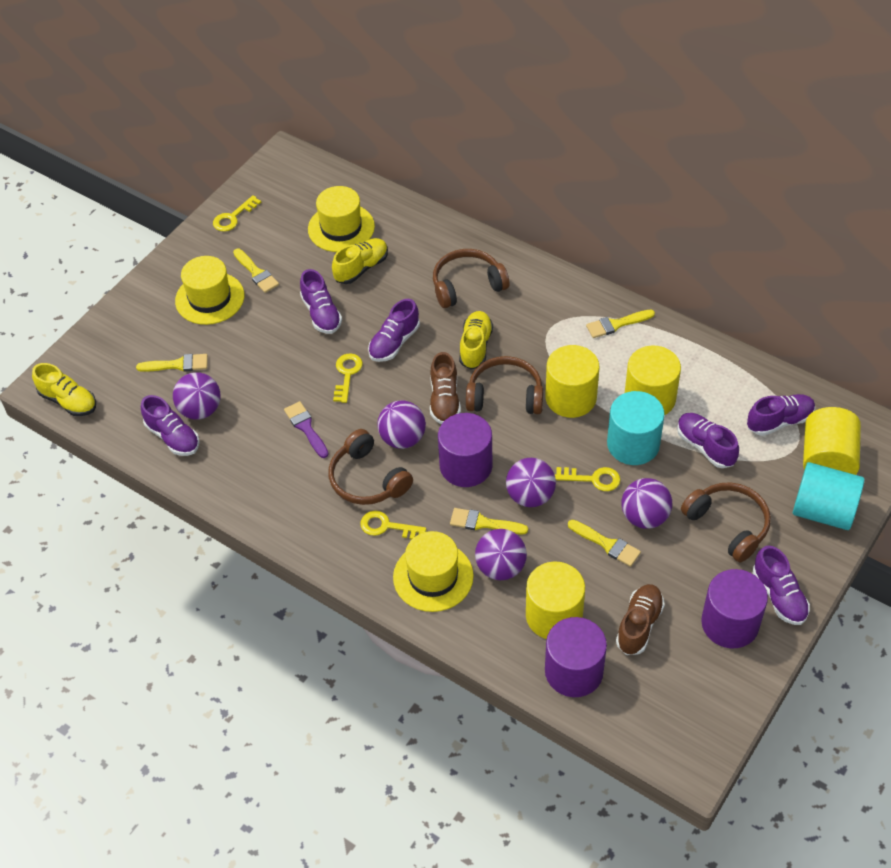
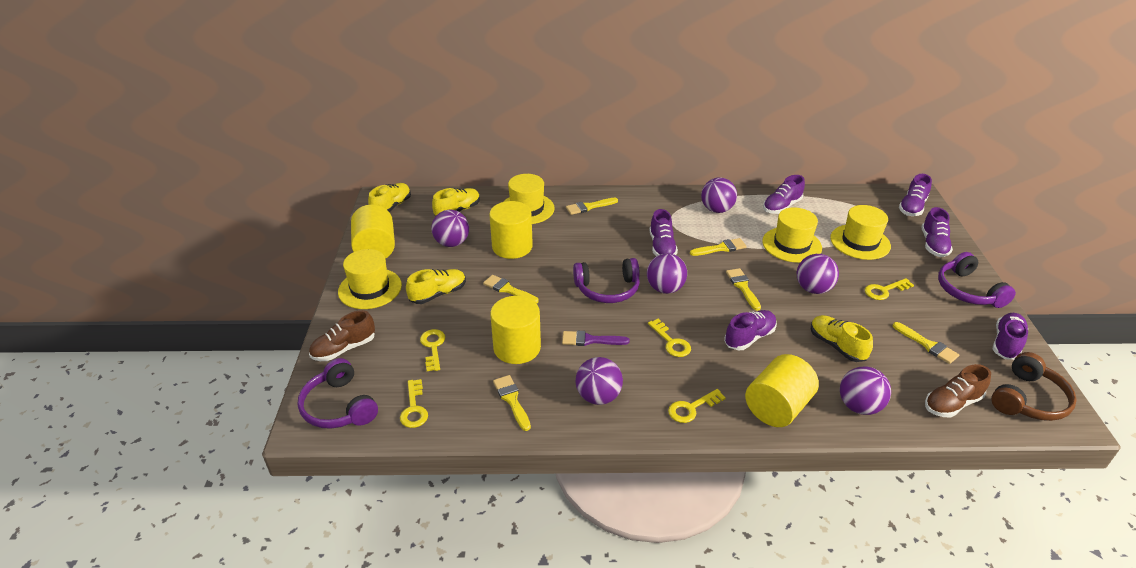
brown headphones: [329,429,413,505] [433,249,509,308] [466,356,543,414] [681,482,771,563] = 4 -> [991,352,1077,421] = 1
purple ball: [173,372,221,420] [377,400,426,449] [475,529,527,580] [506,458,556,507] [621,478,672,529] = 5 -> [431,210,469,247] [575,357,623,405] [647,253,687,294] [701,177,737,213] [797,254,839,294] [840,366,891,415] = 6
purple cylinder: [438,413,493,487] [545,617,607,697] [701,569,768,649] = 3 -> none = 0
purple headphones: none = 0 -> [298,358,378,429] [573,258,640,303] [938,252,1016,308] = 3
turquoise cylinder: [607,391,665,465] [793,462,865,530] = 2 -> none = 0
yellow brush: [136,354,208,372] [233,249,279,293] [450,508,528,534] [568,520,641,567] [586,310,655,338] = 5 -> [483,275,539,304] [493,375,531,431] [566,198,618,215] [690,238,747,256] [726,268,761,311] [893,322,959,364] = 6
yellow hat: [175,256,244,325] [308,186,375,252] [393,531,474,612] = 3 -> [338,249,402,309] [503,174,555,224] [762,207,822,263] [830,205,891,260] = 4
yellow key: [213,195,261,232] [333,353,363,403] [360,511,426,540] [555,467,620,491] = 4 -> [400,379,428,428] [420,329,445,371] [648,319,691,357] [668,389,726,423] [865,278,914,300] = 5
yellow shoe: [32,363,96,416] [332,238,388,284] [459,311,493,369] = 3 -> [368,183,411,212] [406,269,466,304] [432,188,480,217] [811,315,873,362] = 4

